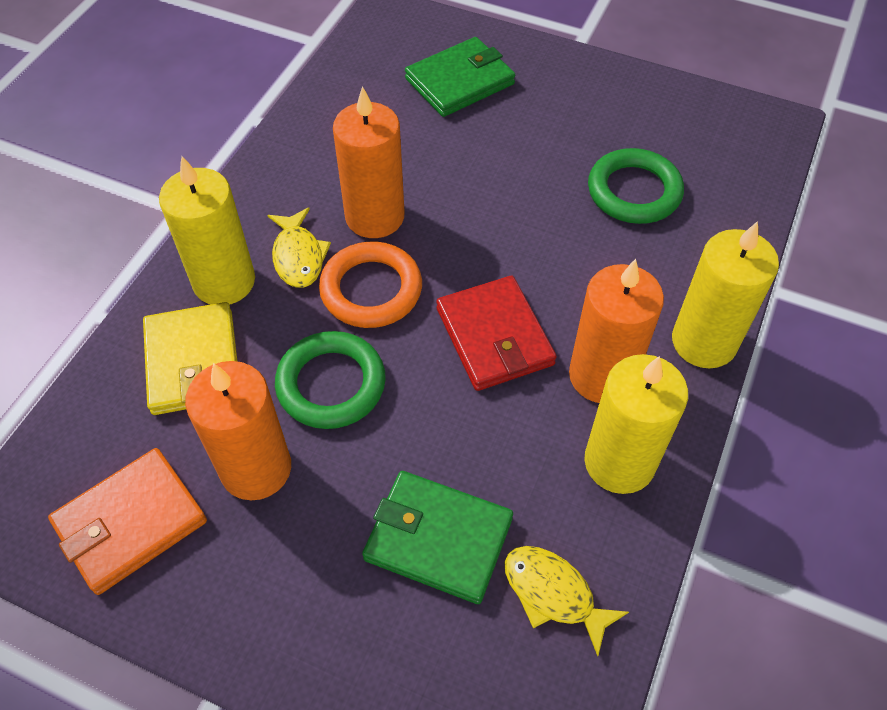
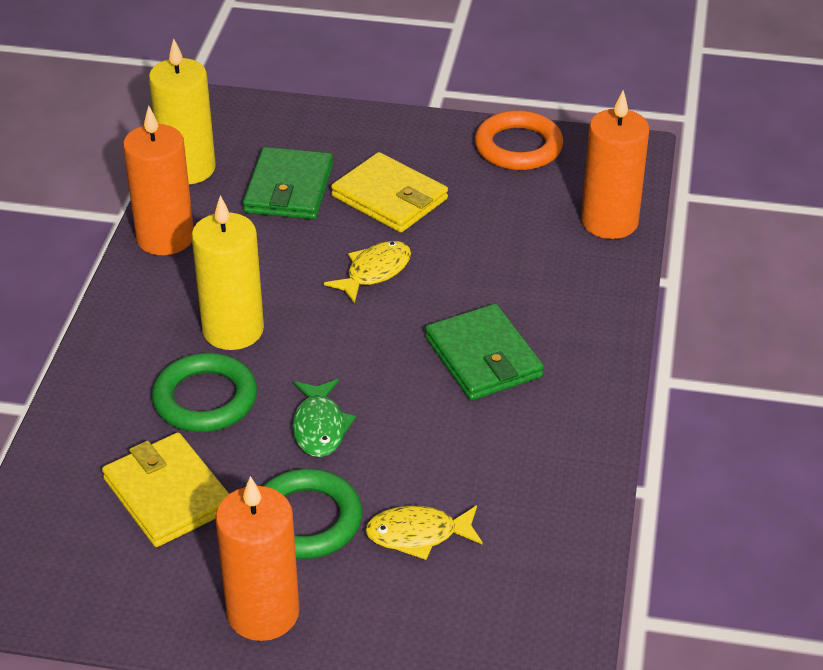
green fish: none = 0 -> [292,379,356,457] = 1
orange wallet: [48,448,207,595] = 1 -> none = 0
red wallet: [436,276,557,391] = 1 -> none = 0
yellow candle: [159,156,255,305] [584,354,688,494] [672,221,779,368] = 3 -> [149,39,216,184] [191,195,264,350] = 2
yellow wallet: [143,302,238,415] = 1 -> [102,432,229,547] [331,152,448,233] = 2

